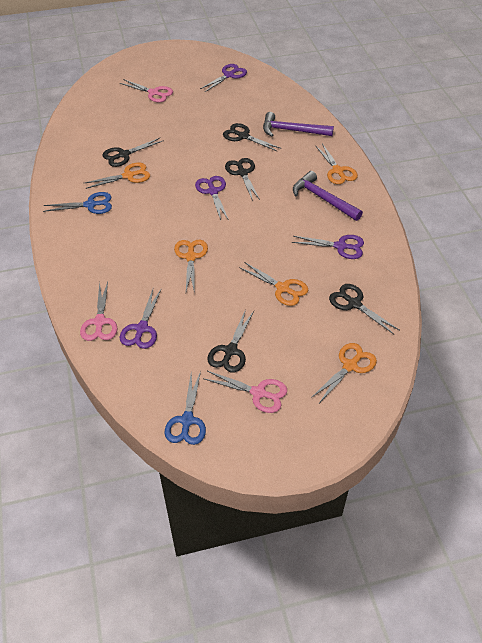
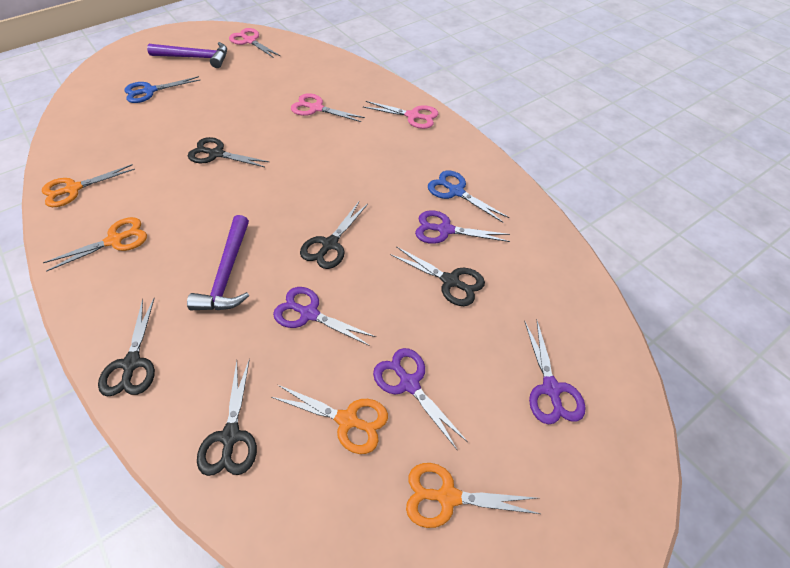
orange scissors: [85,163,150,189] [174,240,208,294] [239,262,308,306] [311,343,377,403] [316,144,358,184] = 5 -> [42,164,135,207] [43,217,147,272] [271,385,388,454] [406,463,540,528] = 4

